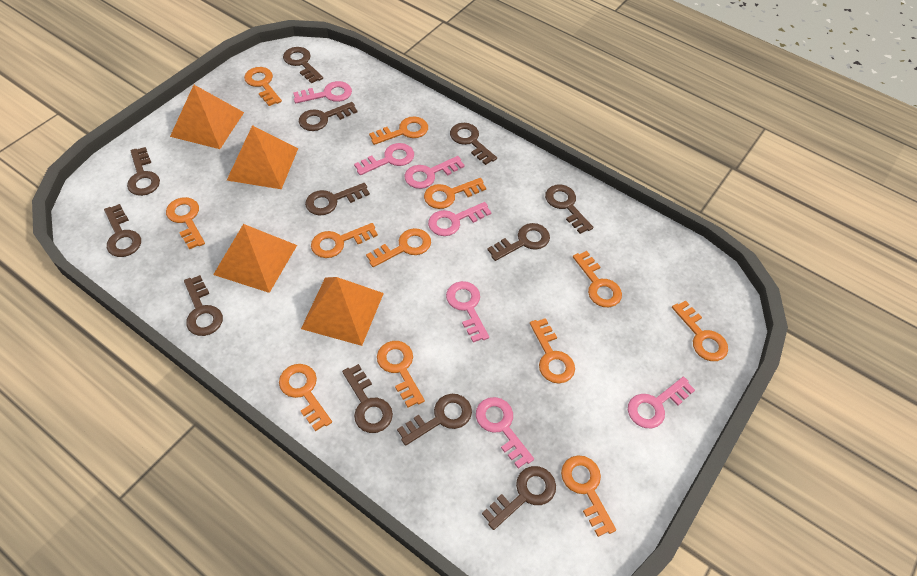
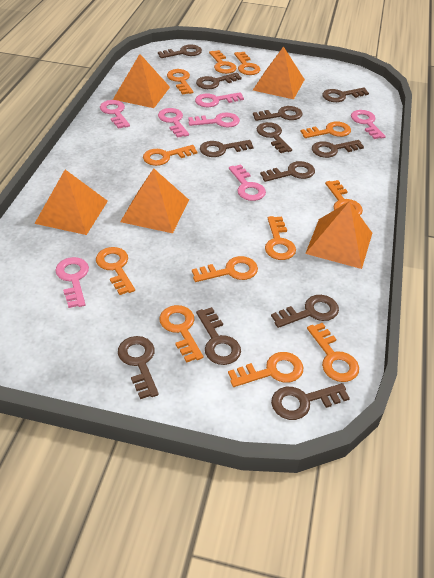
orange pyramid: [170,85,244,149] [213,224,297,293] [226,125,298,189] [301,277,384,346] = 4 -> [34,170,108,235] [113,54,170,108] [120,168,189,233] [253,46,305,99] [305,201,372,269] = 5

